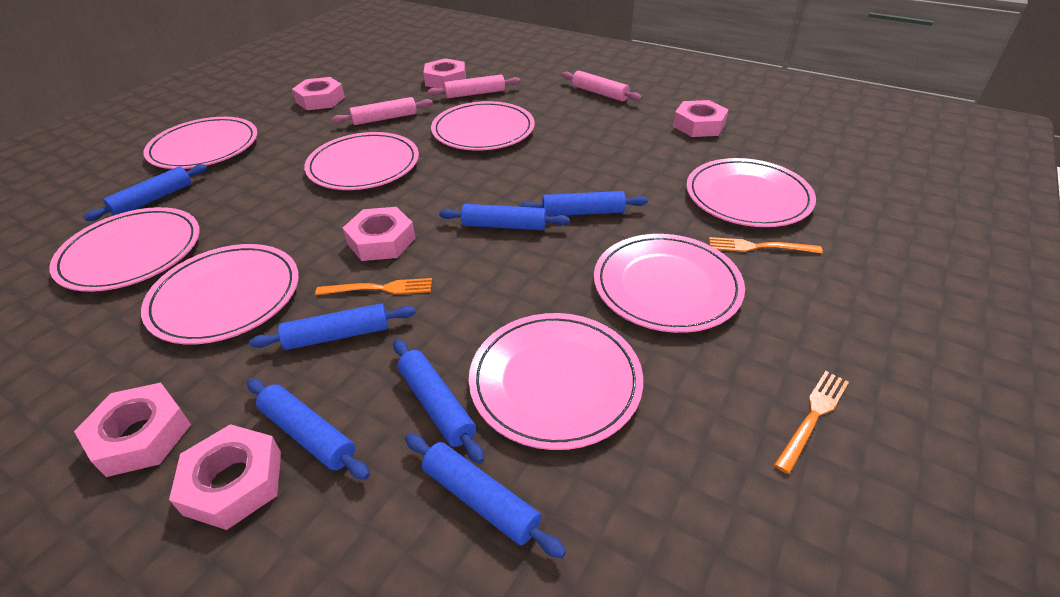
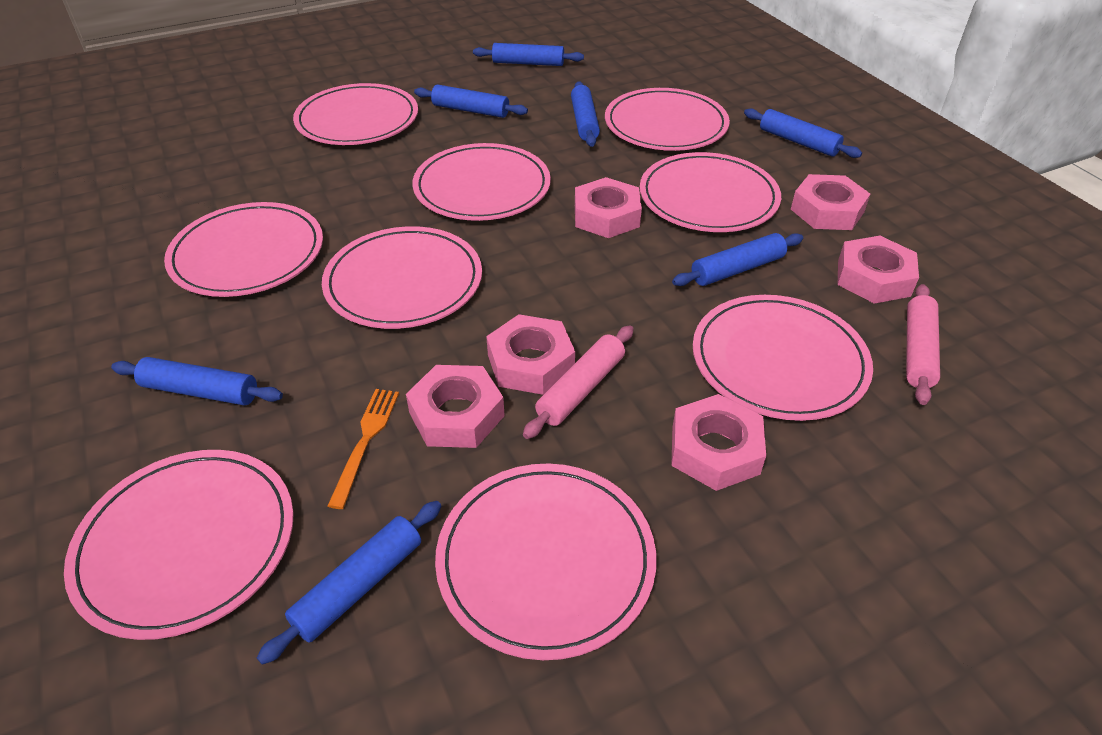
orange fork: [315,278,432,295] [709,237,823,254] [774,371,849,474] = 3 -> [328,389,399,509] = 1
pink plate: [49,207,200,292] [141,244,299,344] [144,117,257,169] [304,132,419,190] [431,101,535,150] [469,313,643,450] [594,234,745,333] [686,158,816,227] = 8 -> [64,450,294,640] [164,202,323,297] [293,83,418,145] [322,226,482,329] [412,143,551,221] [435,463,656,660] [605,88,730,151] [640,152,781,232] [693,295,873,421] = 9
pink rolling pin: [332,97,433,125] [427,75,520,98] [562,71,642,102] = 3 -> [523,325,634,439] [906,284,940,405] = 2

